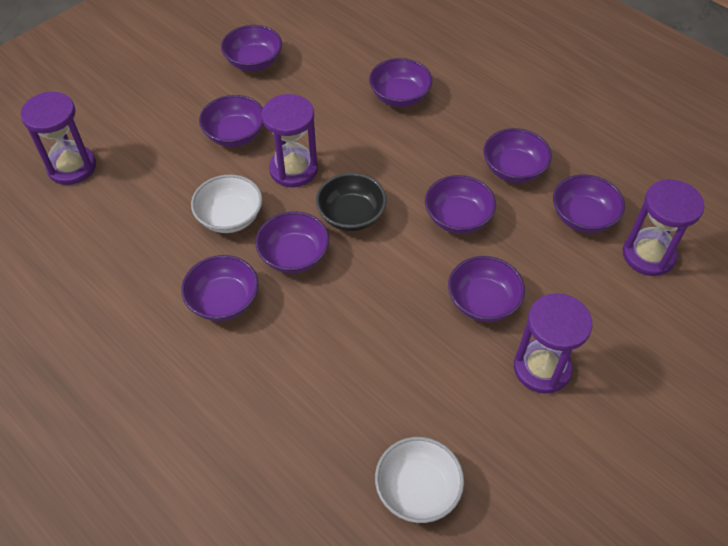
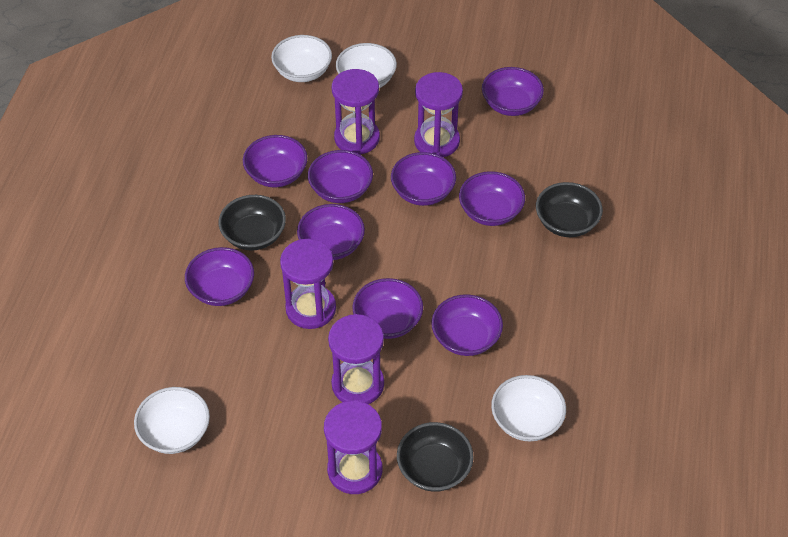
black bowl: [316,173,387,231] = 1 -> [218,195,286,250] [397,422,474,492] [536,182,603,237] = 3
purple hourglass: [20,92,96,185] [262,94,318,187] [514,293,592,394] [623,179,704,276] = 4 -> [280,239,336,329] [324,400,382,494] [328,314,384,404] [332,69,380,155] [414,72,463,157] = 5
white bowl: [191,175,262,233] [375,437,464,523] = 2 -> [134,387,210,454] [271,35,332,82] [336,43,397,88] [491,375,566,441] = 4

